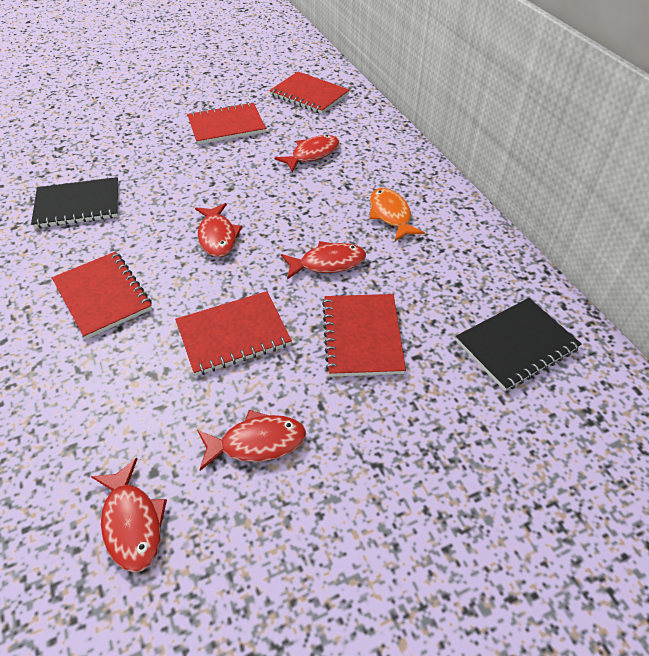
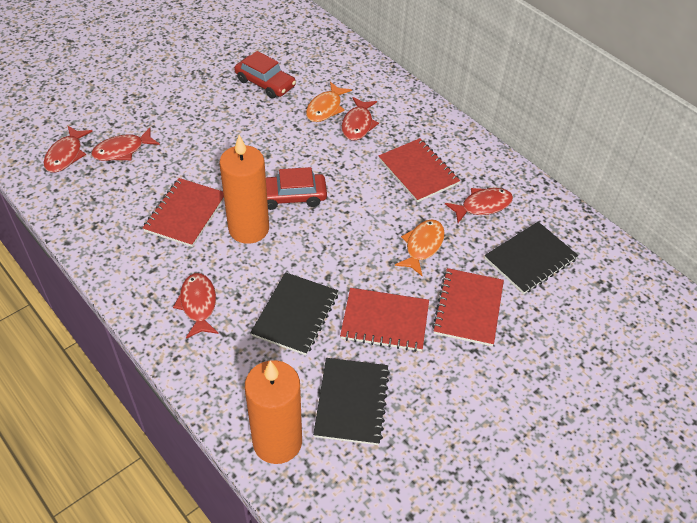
black notebook: [31,177,119,228] [456,298,582,391] = 2 -> [250,272,338,355] [313,358,390,445] [485,222,578,294] = 3
orange candle: none = 0 -> [219,135,269,244] [245,360,302,464] = 2
orange fish: [369,188,425,241] = 1 -> [306,82,352,122] [395,219,445,276] = 2
red car: none = 0 -> [234,51,296,98] [266,167,327,210] = 2
red notebook: [52,251,152,339] [175,291,292,376] [187,102,266,145] [269,72,350,114] [322,294,406,377] = 5 -> [143,178,224,247] [340,288,429,352] [379,138,460,202] [432,268,504,346] = 4

